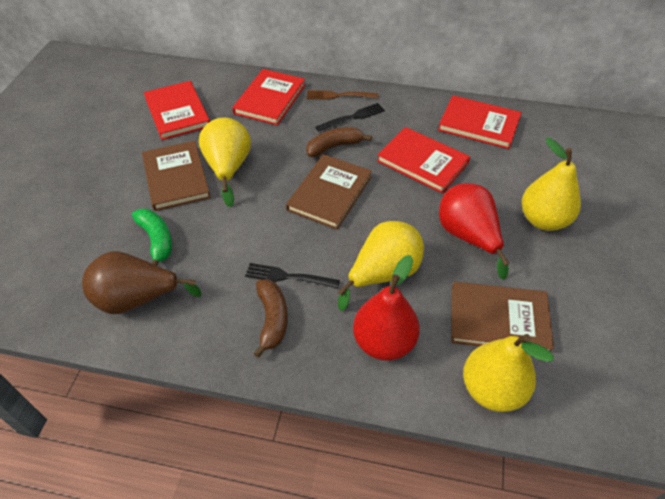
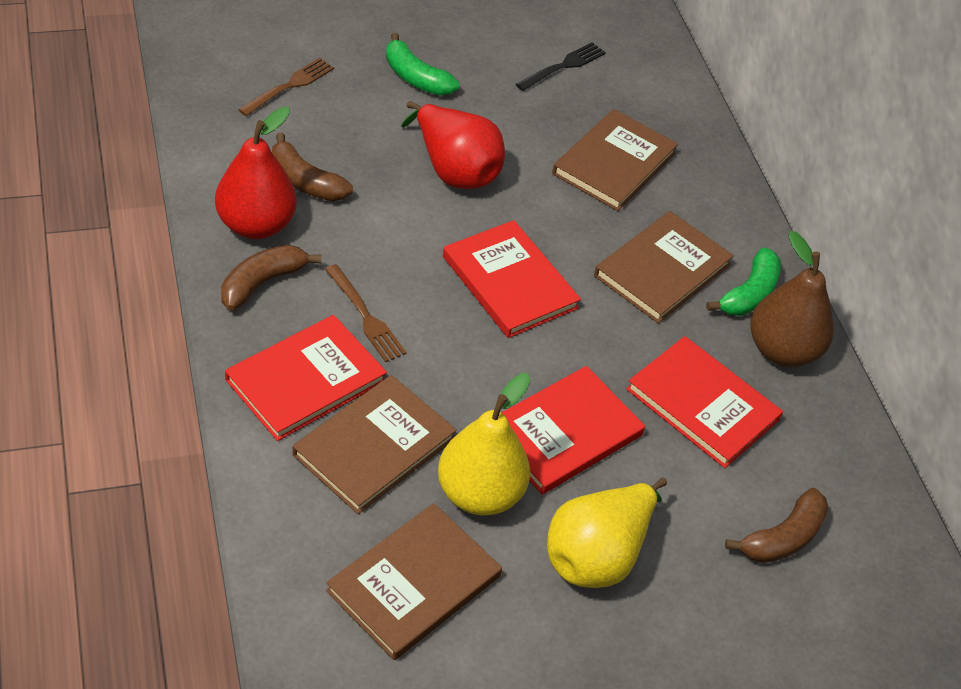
black fork: [245,263,340,288] [315,103,385,132] = 2 -> [516,42,606,91] = 1
brown banana: [253,279,288,358] [306,127,372,157] = 2 -> [221,245,321,310] [272,133,353,201] [725,488,829,563] = 3
brown book: [142,141,211,211] [286,154,372,230] [451,282,554,352] = 3 -> [292,375,457,514] [326,503,502,660] [552,109,678,211] [594,211,734,323] = 4
brown fork: [306,90,378,100] = 1 -> [238,58,334,116] [325,264,406,362] = 2
green banana: [132,209,172,266] = 1 -> [386,33,459,95] [706,248,781,316] = 2
yellow pear: [199,117,251,207] [338,221,424,311] [463,334,554,412] [522,138,581,231] = 4 -> [438,373,531,516] [547,478,667,588] = 2

